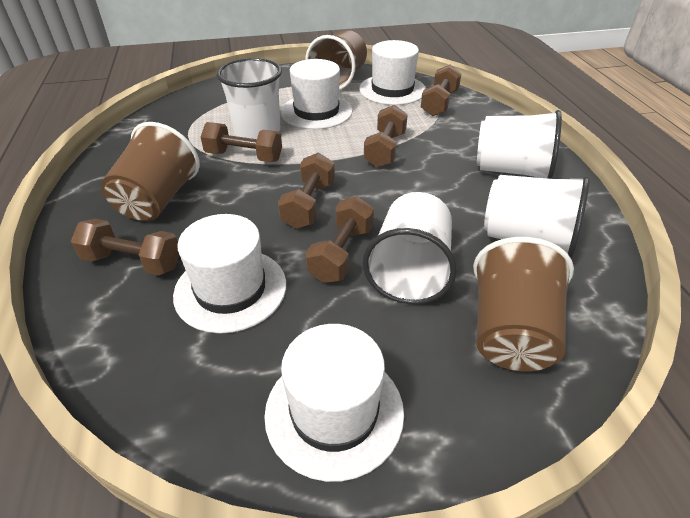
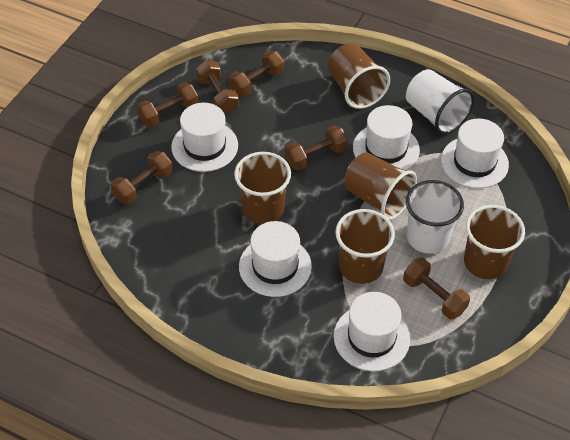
brown cup: [101,122,200,221] [305,30,367,90] [473,237,574,371] = 3 -> [234,152,291,224] [328,43,390,109] [335,209,395,284] [344,153,417,220] [464,205,525,279] = 5
white cup: [217,58,282,139] [363,192,457,304] [477,110,562,179] [484,175,590,259] = 4 -> [406,69,474,134] [406,180,464,254] = 2
white hat: [173,214,286,333] [264,324,404,482] [281,59,352,129] [359,40,426,105] = 4 -> [171,103,238,172] [239,221,312,297] [334,292,410,371] [353,105,420,170] [441,118,509,188] = 5

